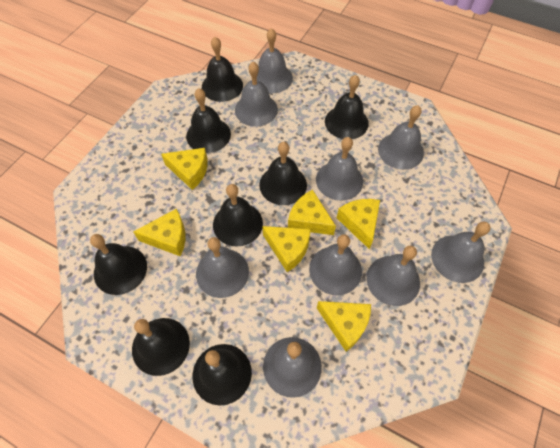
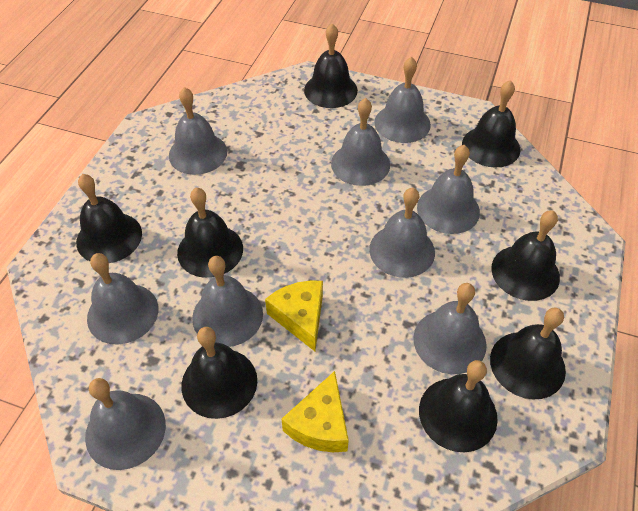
yellow cheese: [133,209,185,256] [161,148,208,190] [262,226,311,272] [288,190,336,235] [317,301,371,352] [337,199,380,249] = 6 -> [265,281,323,351] [281,371,349,452] = 2

